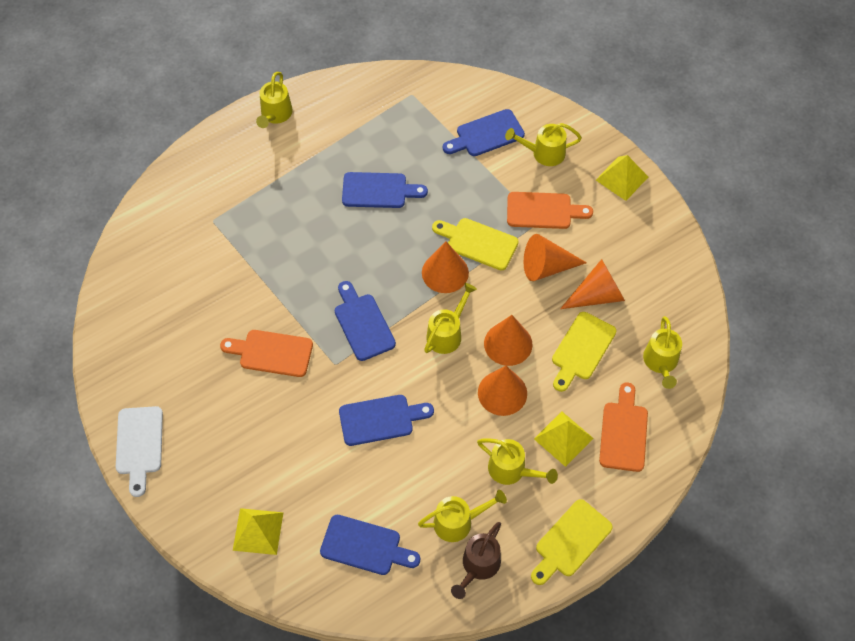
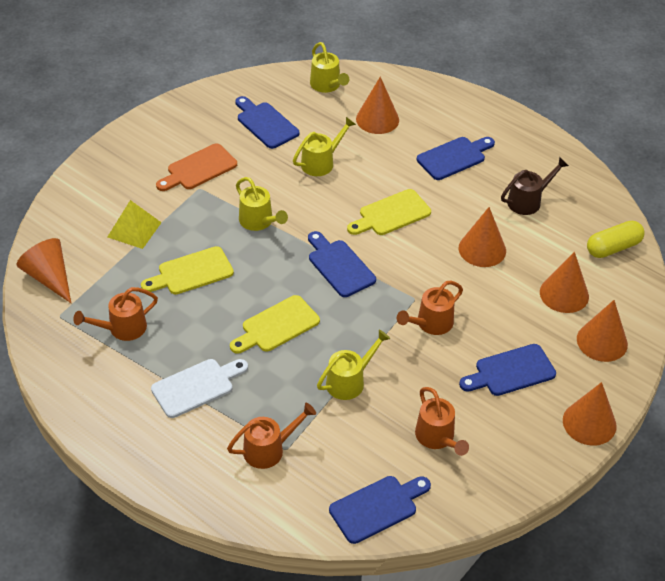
orange cone: [422,242,469,293] [478,366,527,416] [484,315,532,366] [524,234,587,281] [560,259,625,309] = 5 -> [17,238,71,303] [356,77,399,134] [459,207,506,267] [540,252,589,313] [563,382,617,446] [577,300,628,362] = 6
orange cutting board: [220,330,313,377] [507,192,593,229] [599,382,648,472] = 3 -> [156,143,237,191] = 1
orange watering can: none = 0 -> [73,287,158,341] [227,403,316,469] [397,281,463,335] [415,387,469,456] = 4
yellow capsule: none = 0 -> [587,221,645,258] = 1
yellow pyramid: [233,508,284,555] [534,411,594,467] [596,155,648,201] = 3 -> [108,200,162,249] = 1
yellow watering can: [256,72,293,128] [418,490,507,542] [424,283,477,354] [477,438,558,485] [505,123,582,166] [643,316,682,389] = 6 -> [236,177,288,231] [293,117,356,176] [310,42,350,93] [317,330,391,400] = 4

